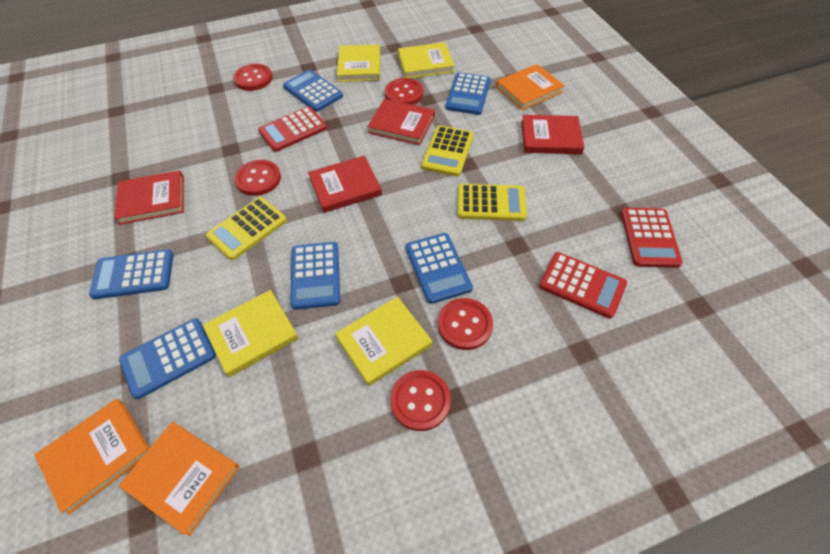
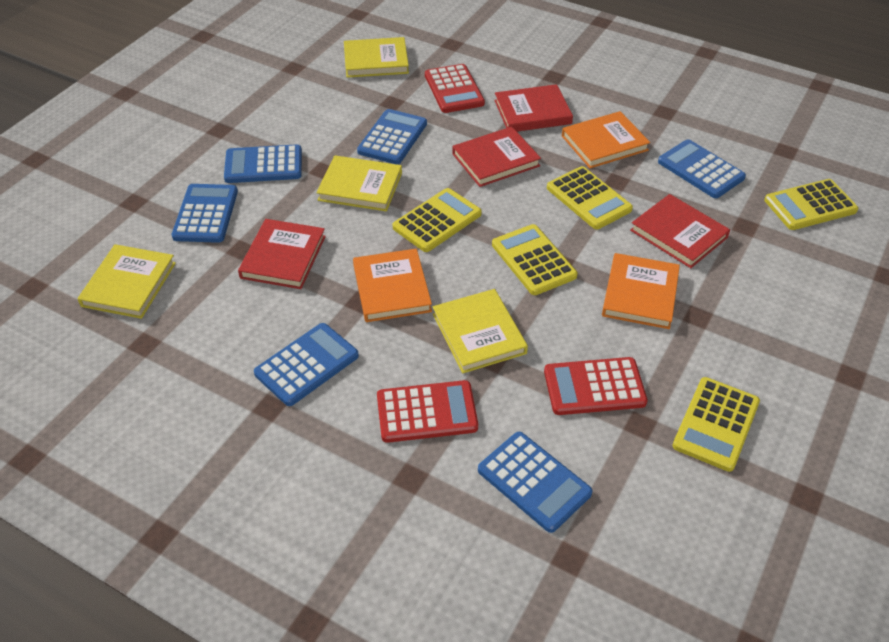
red button: [233,64,273,91] [234,160,281,196] [384,78,423,105] [390,370,451,431] [438,298,493,350] = 5 -> none = 0
yellow calculator: [206,197,287,260] [421,126,474,176] [458,184,527,221] = 3 -> [393,188,482,252] [492,224,578,295] [547,166,633,229] [673,377,760,472] [764,179,858,230] = 5

